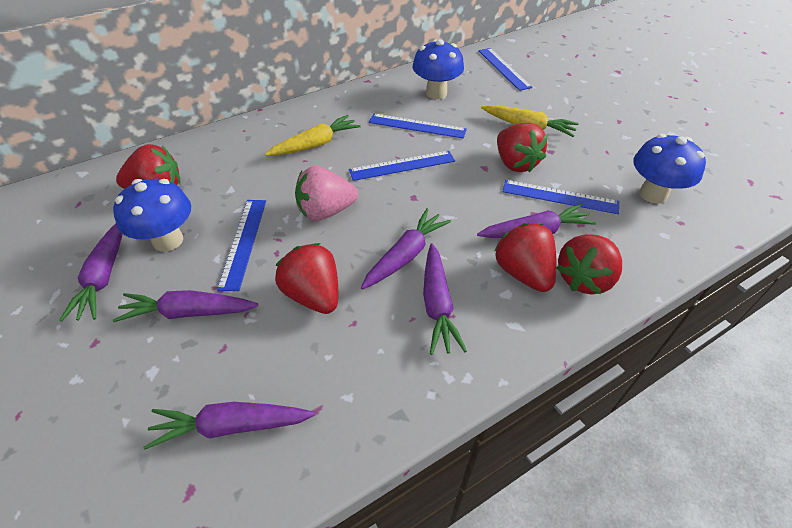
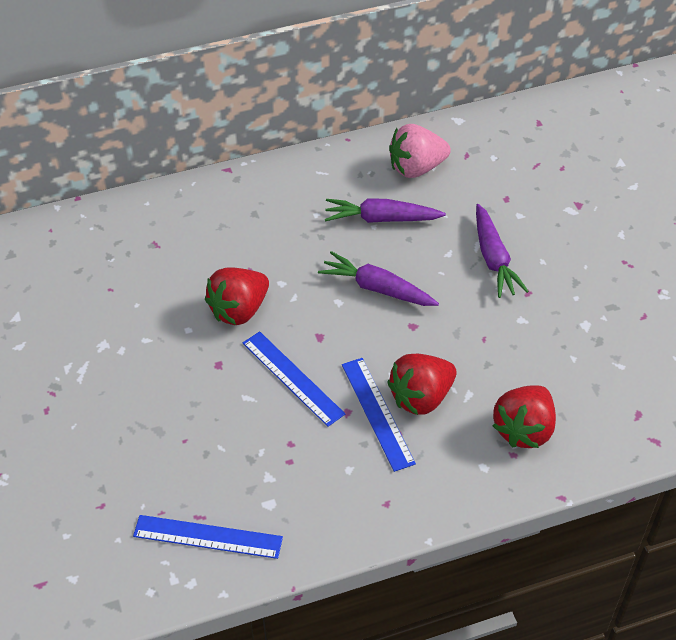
blue mushroom: [113,179,191,252] [412,39,464,99] [633,134,706,204] = 3 -> none = 0
blue ruler: [217,200,266,291] [349,151,455,181] [369,114,467,139] [478,48,532,91] [503,180,619,214] = 5 -> [133,515,283,559] [243,331,345,427] [342,358,416,472] = 3
purple carrot: [59,224,123,322] [113,290,258,322] [143,402,315,450] [361,208,451,290] [423,243,467,355] [477,204,596,238] = 6 -> [318,251,439,306] [325,198,446,223] [476,204,529,298] = 3
red strawberry: [116,144,181,189] [275,243,338,314] [494,223,556,292] [497,123,548,172] [556,234,622,294] = 5 -> [205,267,269,325] [388,354,456,415] [493,385,556,448] = 3
yellow carrot: [265,115,361,156] [481,105,579,137] = 2 -> none = 0

